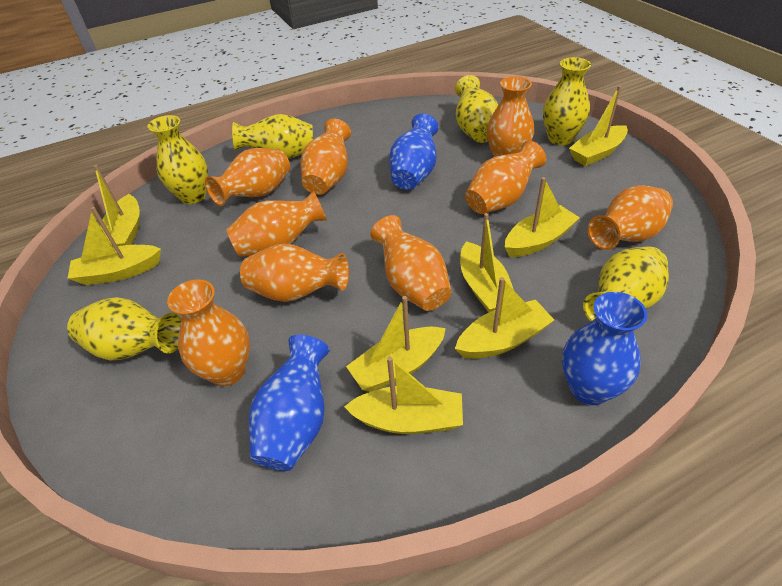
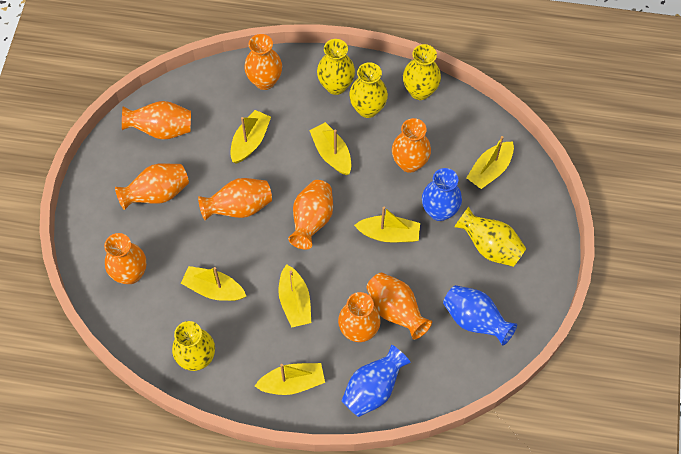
yellow boat: [67,207,161,285] [94,165,140,247] [344,356,463,434] [346,296,446,392] [455,277,554,359] [460,213,514,313] [505,177,580,257] [569,86,628,166] = 8 -> [181,266,246,301] [230,110,271,164] [254,363,325,395] [278,264,311,328] [309,122,351,175] [354,206,420,242] [466,136,514,189] = 7
yellow vase: [67,297,181,360] [148,115,208,204] [232,114,313,159] [455,75,498,143] [543,57,591,145] [583,246,669,321] = 6 -> [172,321,215,371] [317,39,355,95] [349,62,388,118] [403,44,441,100] [454,207,527,267] = 5

